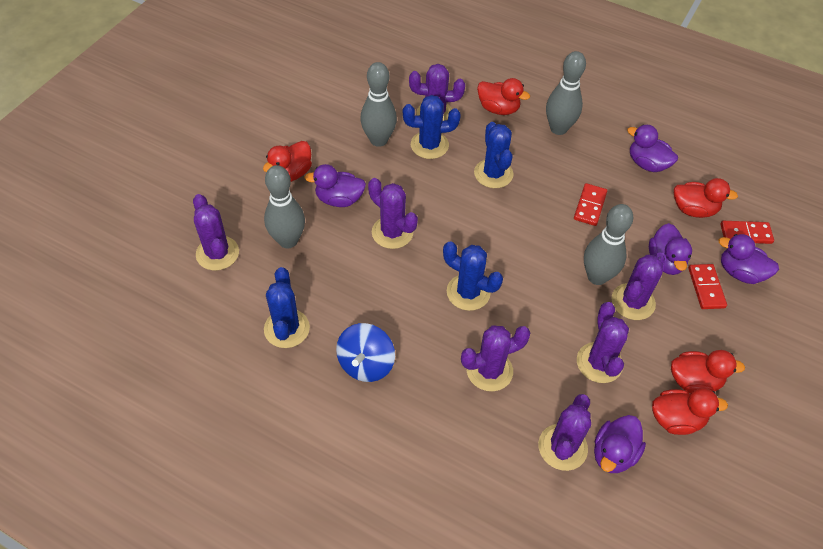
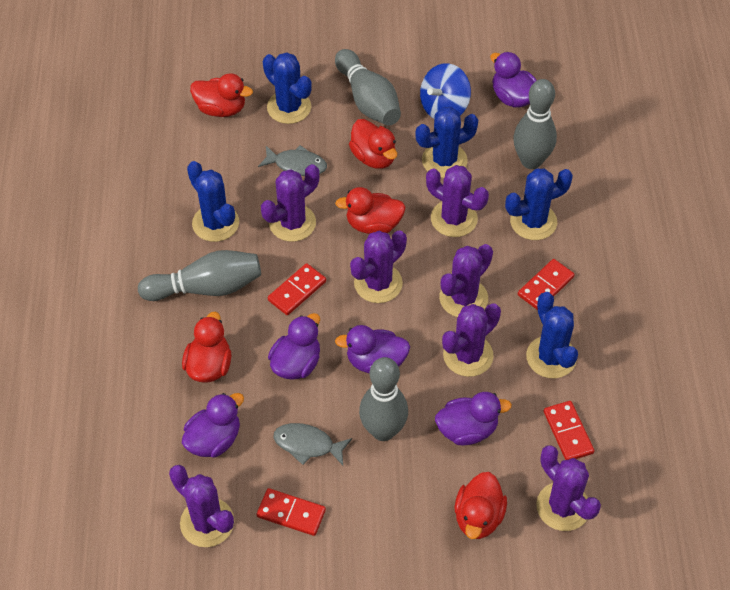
blue cactus: [264,267,310,348] [403,95,461,159] [443,241,503,311] [474,122,514,188] = 4 -> [187,161,239,242] [263,52,312,124] [415,107,478,178] [505,169,573,240] [526,292,578,378] = 5
grey fish: none = 0 -> [258,145,327,176] [274,423,352,465] = 2
red domino: [574,183,607,226] [688,264,727,309] [720,221,774,244] = 3 -> [257,488,326,536] [268,263,326,315] [518,259,575,310] [544,401,594,460] = 4

